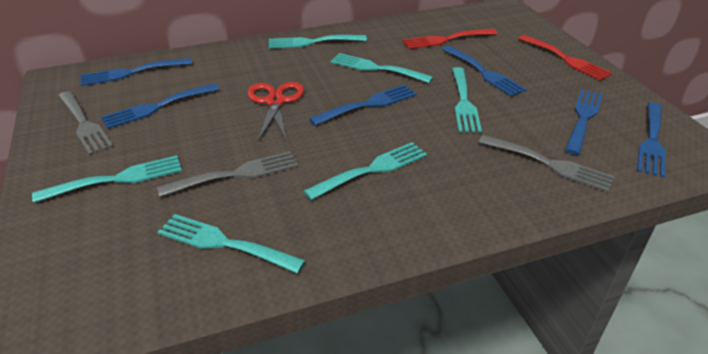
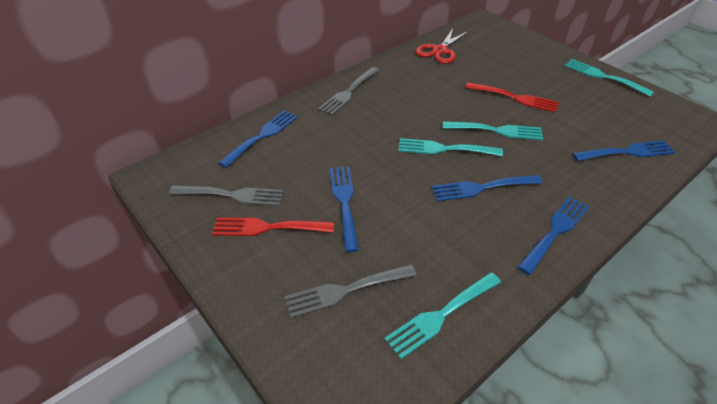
blue fork: [81,58,192,86] [101,83,220,129] [309,84,417,126] [442,46,527,97] [565,89,603,155] [637,102,666,178] = 6 -> [218,110,298,168] [330,167,359,252] [432,175,543,202] [518,196,589,275] [572,140,675,161] = 5
turquoise fork: [32,155,182,203] [157,214,306,274] [269,35,367,49] [304,142,427,200] [330,53,433,83] [452,67,482,133] = 6 -> [384,272,501,359] [398,138,503,156] [443,121,543,140] [564,59,654,97] = 4

